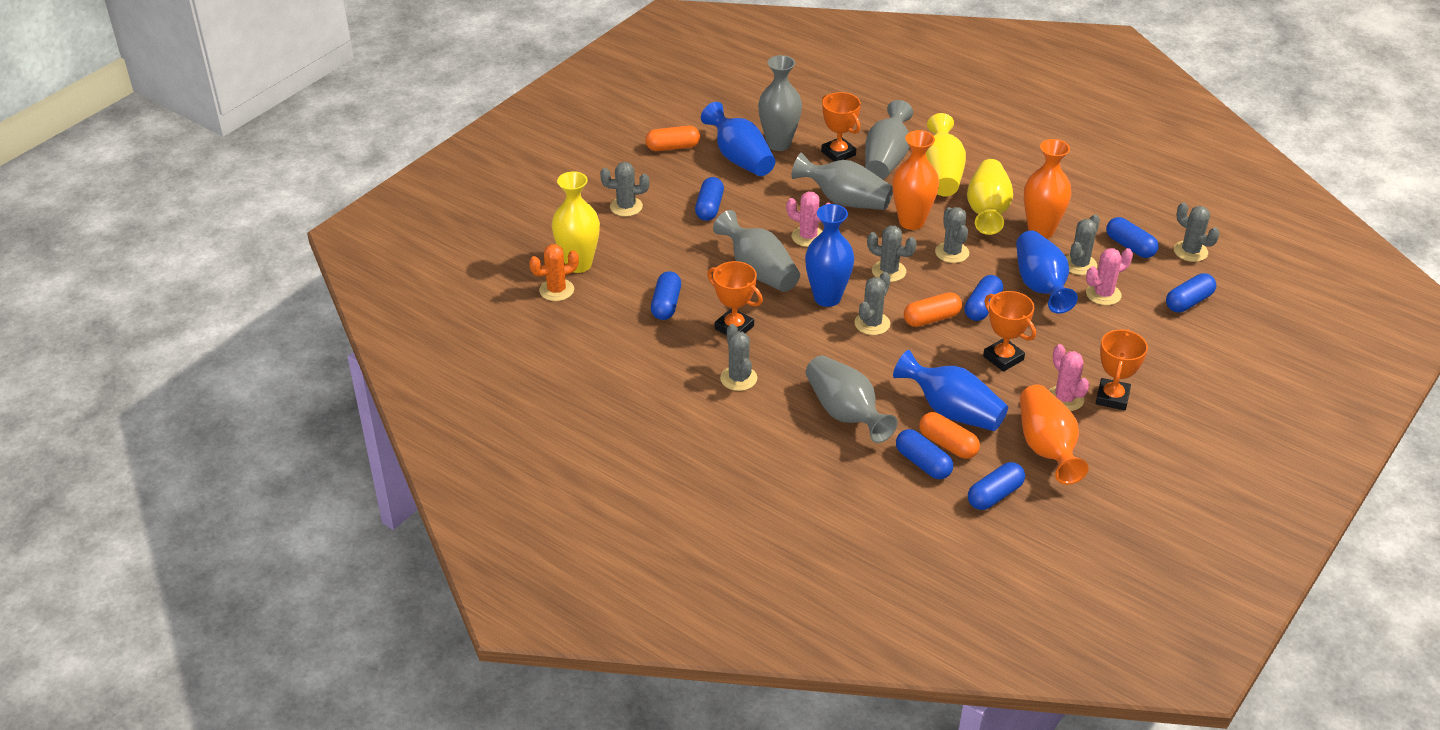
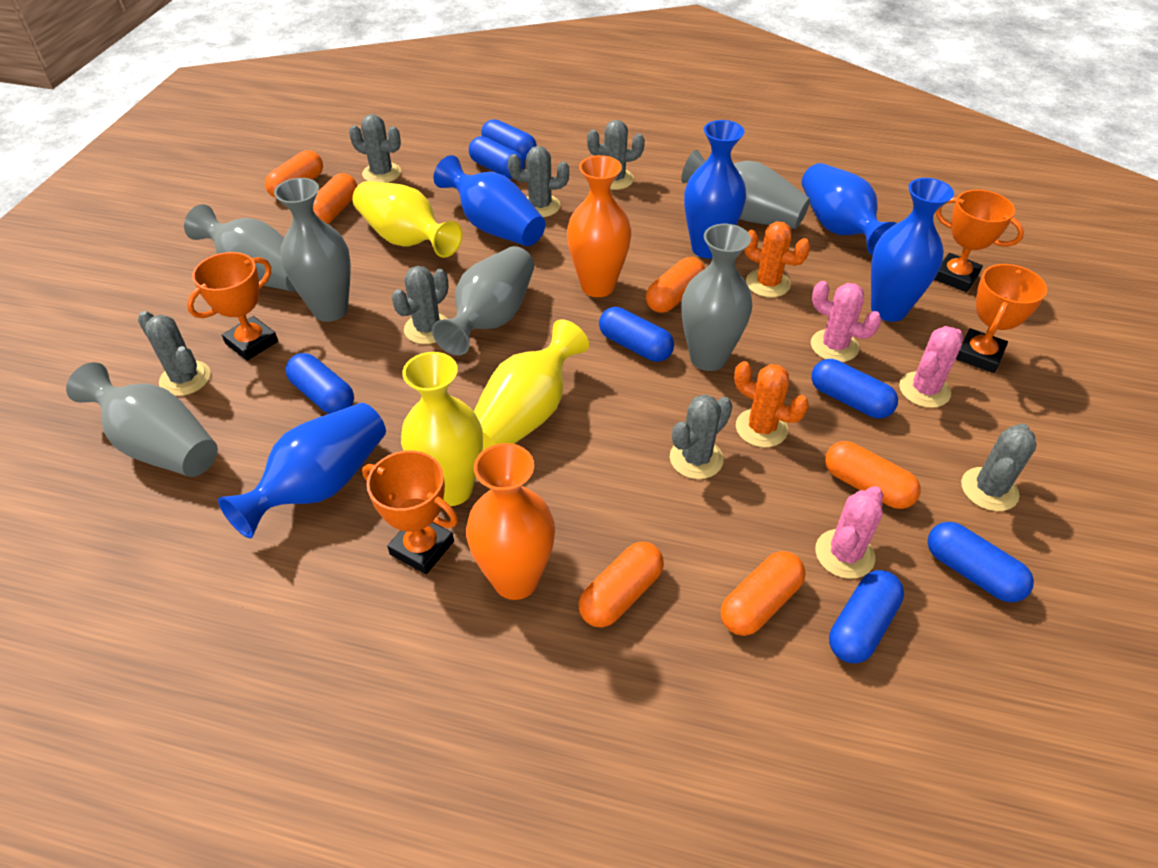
blue vase: [701,102,775,176] [805,204,854,307] [893,350,1008,431] [1016,230,1078,314] = 4 -> [218,403,386,538] [433,155,545,246] [684,120,746,259] [802,163,897,255] [871,178,954,322] = 5
grey vase: [713,210,800,292] [758,55,802,151] [791,152,893,210] [806,355,898,443] [865,100,913,179] = 5 -> [66,362,218,477] [184,204,297,292] [274,178,351,322] [432,246,534,355] [681,149,810,229] [681,224,752,371] = 6
orange cactus: [529,244,579,301] = 1 -> [734,361,809,447] [744,221,811,298] = 2
orange capsule: [645,126,700,151] [904,292,962,327] [919,412,980,459] = 3 -> [265,150,323,198] [313,173,358,224] [579,542,664,628] [646,257,705,313] [721,551,806,636] [825,441,921,509] = 6
orange vase: [892,130,939,230] [1020,385,1088,485] [1024,139,1071,239] = 3 -> [466,443,555,600] [567,155,631,297] = 2

